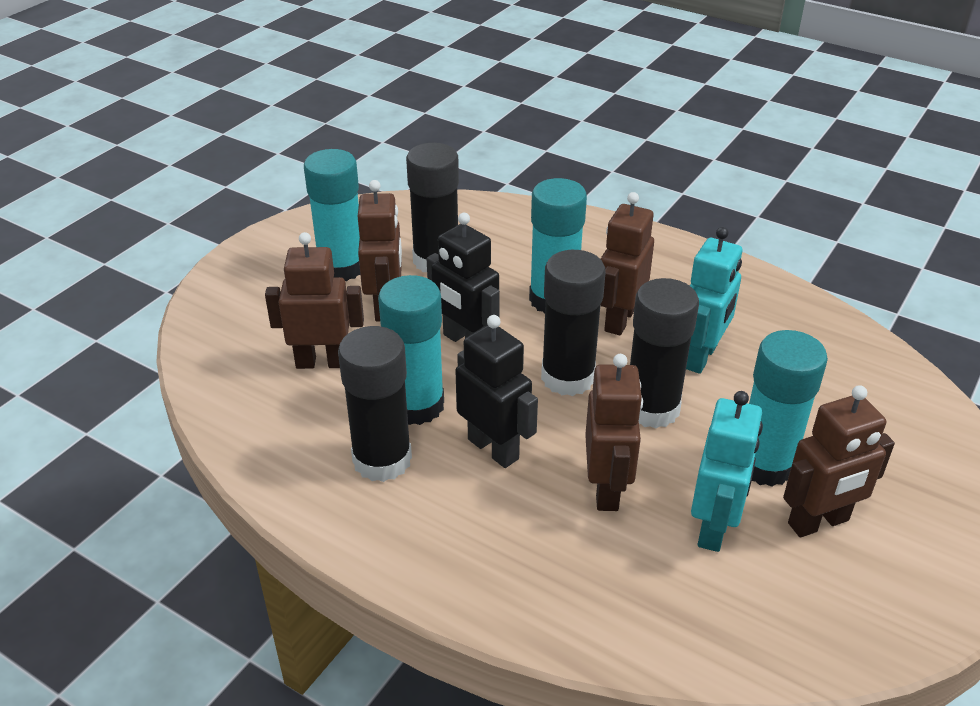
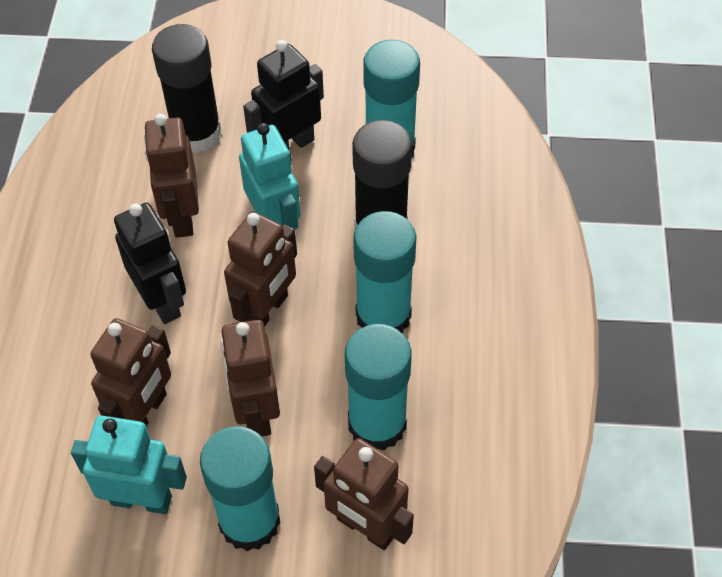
black glue stick: [338,326,412,482] [406,143,459,272] [541,250,606,396] [630,278,699,429] = 4 -> [152,24,222,153] [352,120,412,229] = 2

